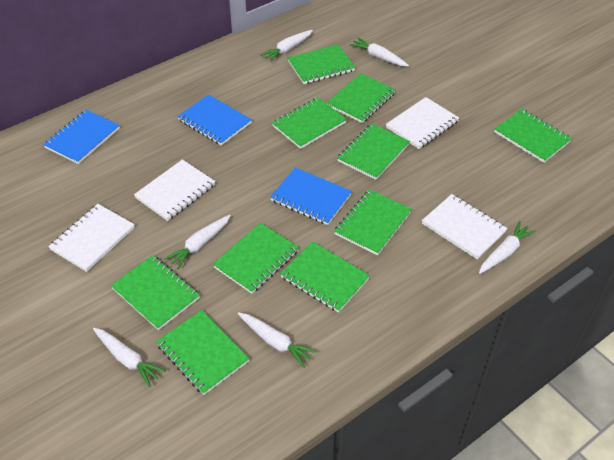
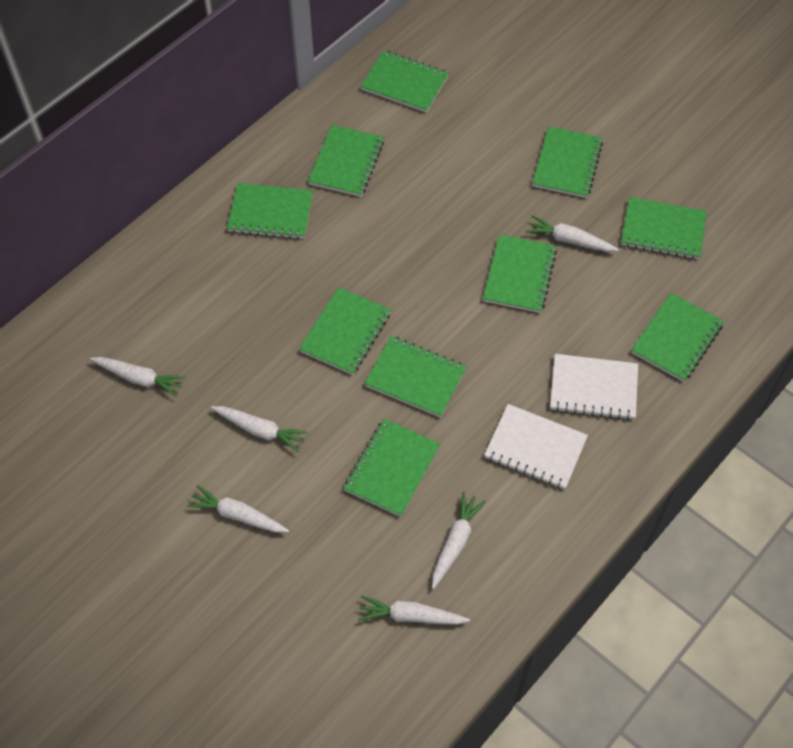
blue notebook: [43,110,120,164] [177,94,252,146] [270,167,352,225] = 3 -> none = 0
white notebook: [48,204,135,272] [134,159,215,221] [386,97,459,149] [422,194,508,260] = 4 -> [484,404,588,489] [550,354,638,420] = 2

